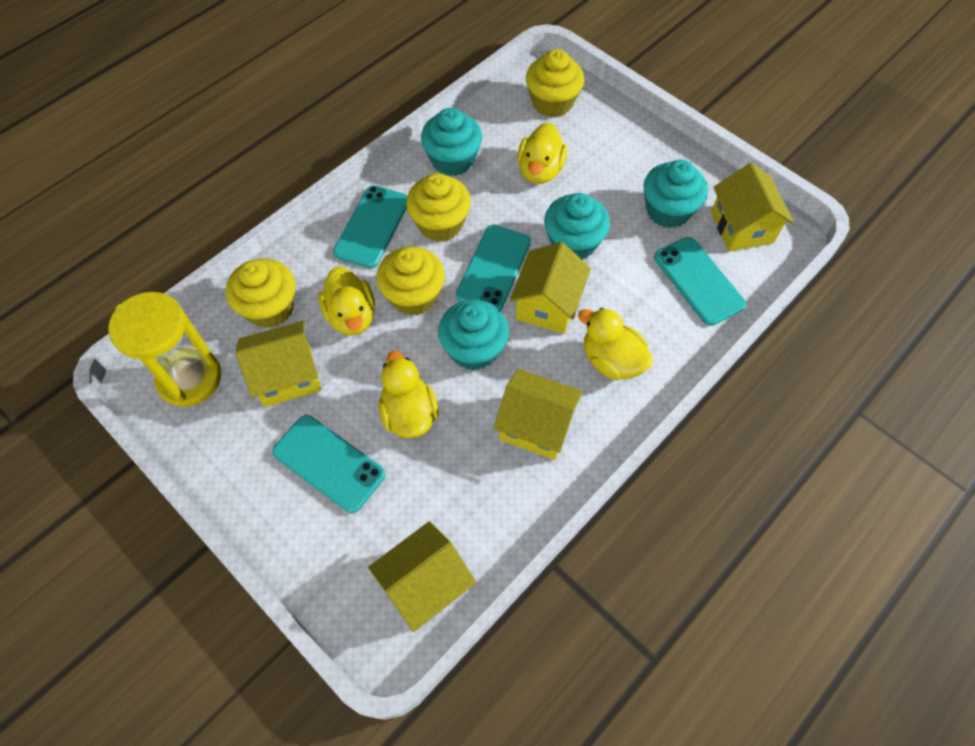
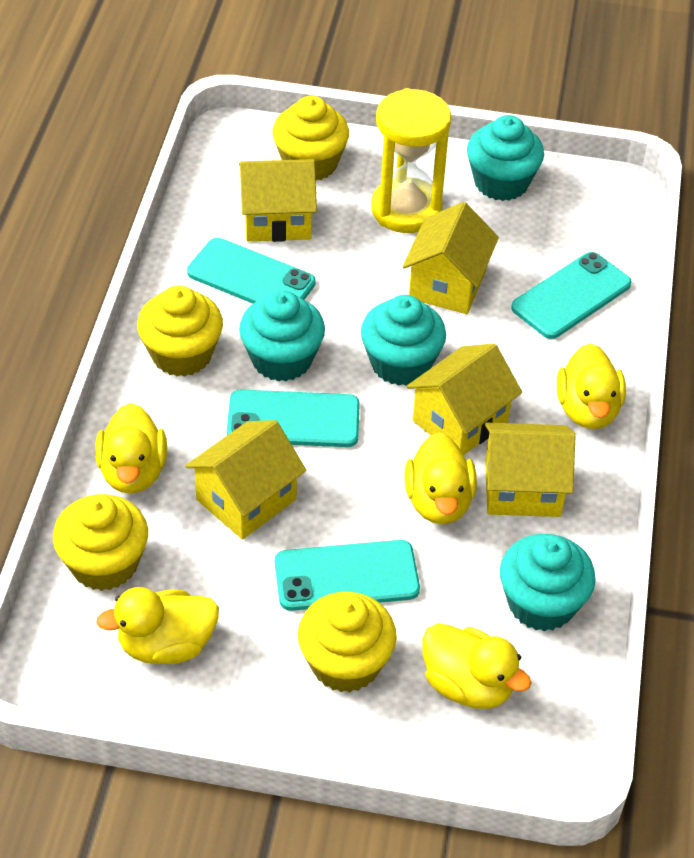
yellow duck: [319,267,375,335] [379,351,439,438] [517,122,567,184] [578,308,653,380] = 4 -> [95,403,167,494] [96,587,219,664] [404,432,477,524] [422,623,532,709] [557,343,626,429] = 5

